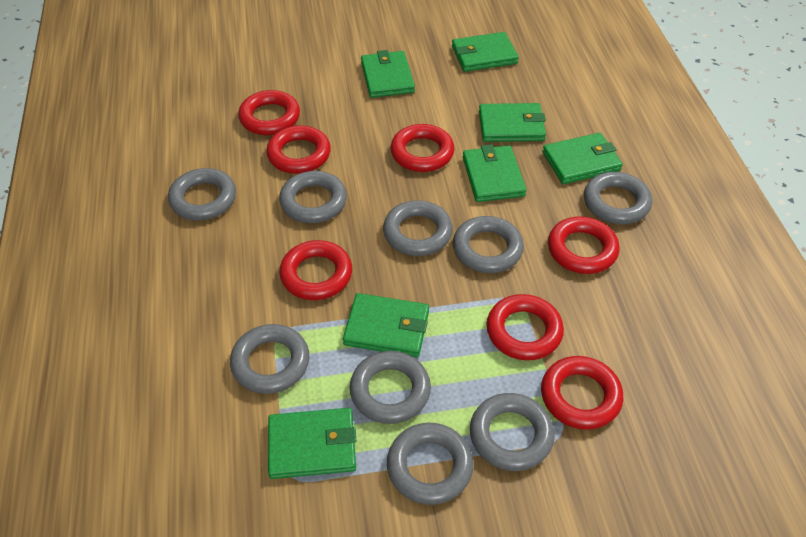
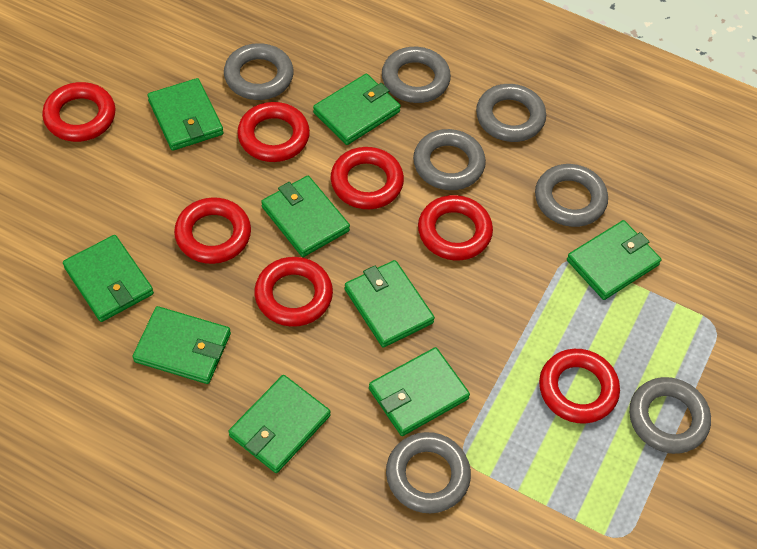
green wallet: [268,408,356,479] [343,293,429,357] [361,50,415,98] [452,32,519,72] [463,144,527,202] [479,103,546,142] [543,133,623,184] = 7 -> [63,235,154,322] [133,306,231,384] [148,78,224,151] [228,375,331,473] [261,176,350,257] [313,74,401,145] [344,260,435,348] [369,347,470,436] [567,220,661,300] = 9
grey ring: [168,168,236,220] [230,324,309,394] [279,171,347,223] [350,351,431,424] [383,200,453,256] [387,423,473,505] [453,216,524,273] [470,393,555,471] [584,172,652,224] = 9 -> [224,43,294,100] [382,47,451,103] [386,432,471,513] [413,129,486,190] [476,84,546,142] [535,164,608,227] [629,377,711,454] = 7

